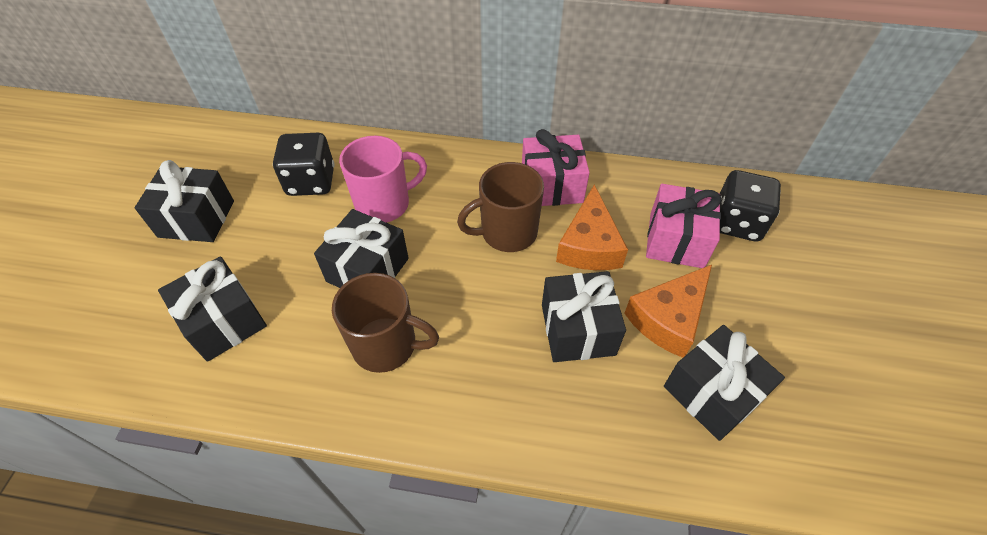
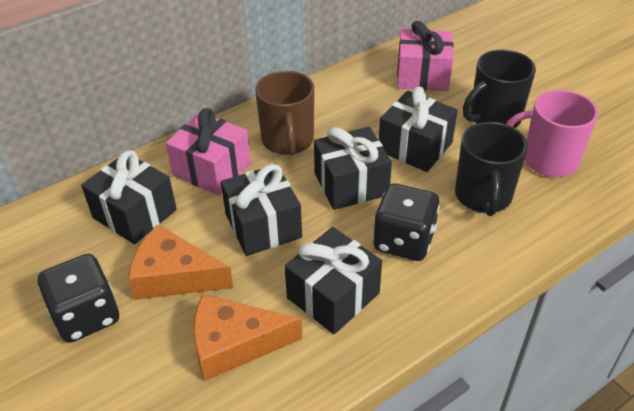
black mug: none = 0 -> [455,122,528,216] [463,50,536,128] = 2
brown mug: [332,273,439,373] [457,162,544,252] = 2 -> [255,71,314,156] = 1

